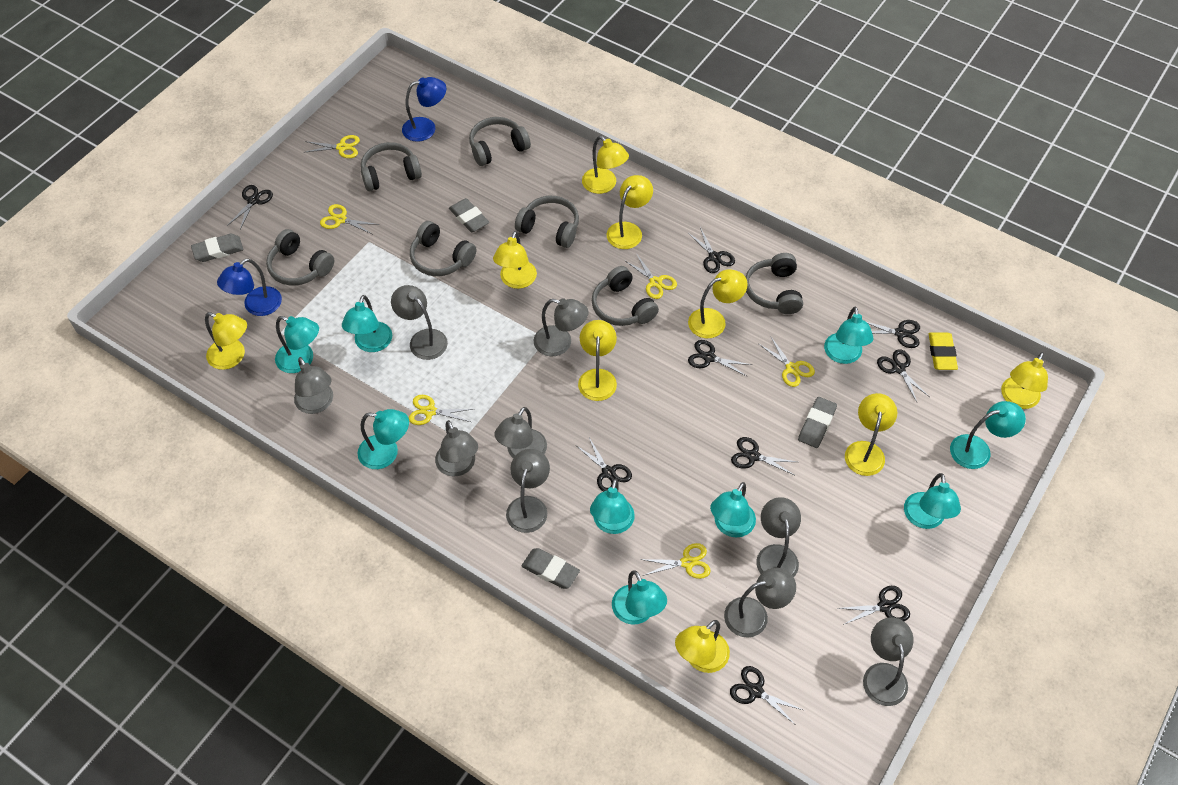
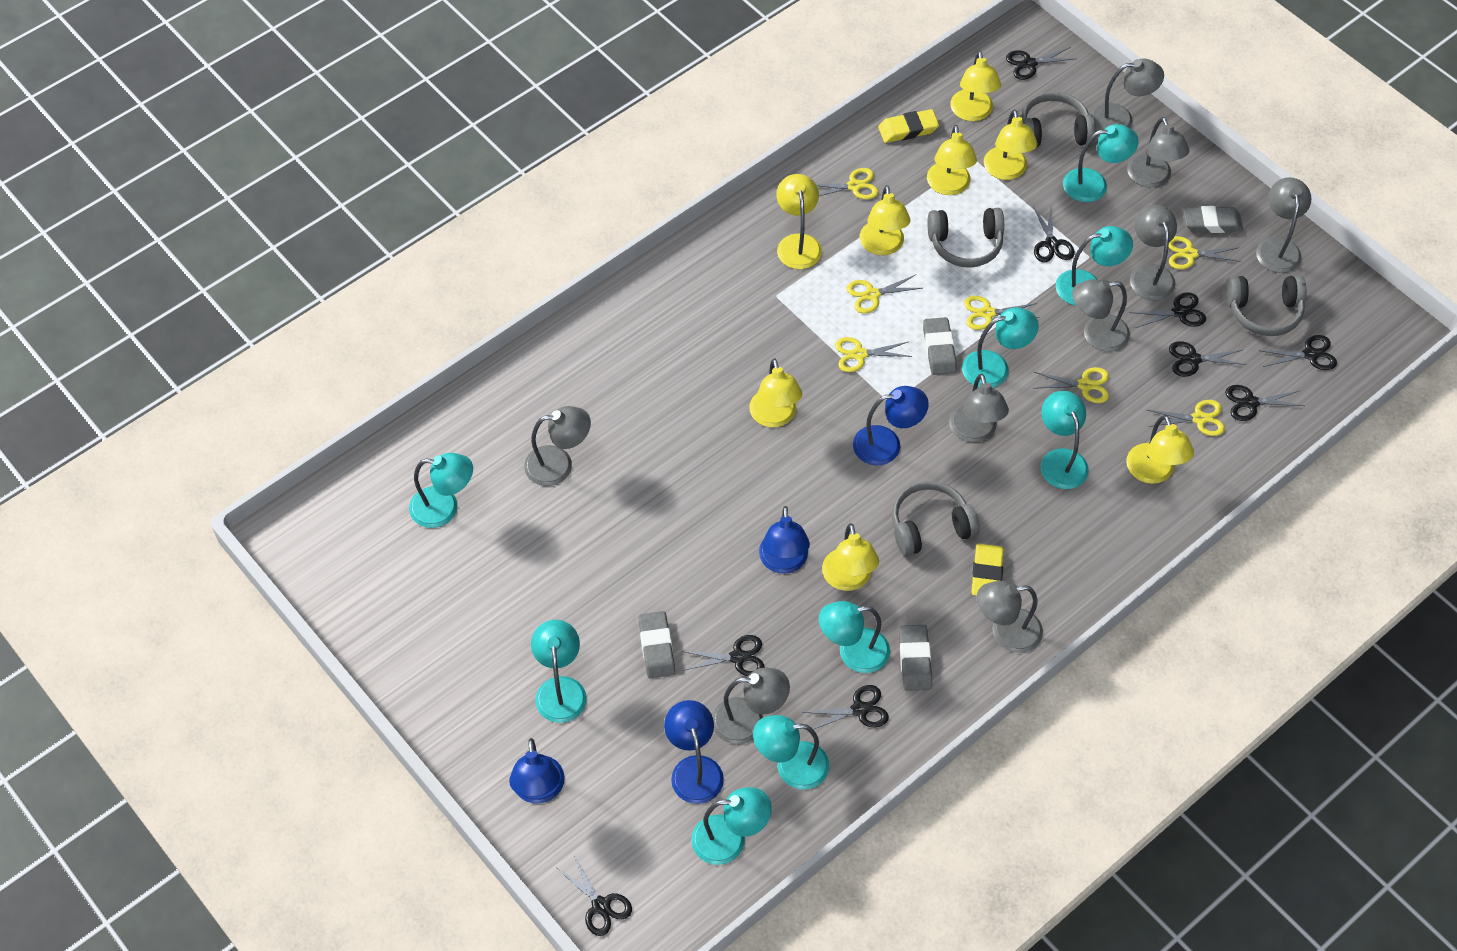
blue lamp: [217,258,282,316] [402,77,446,142] = 2 -> [509,738,565,804] [664,700,724,804] [759,506,810,574] [853,386,929,465] = 4
grey headphones: [266,229,334,286] [361,142,422,191] [410,221,476,276] [469,117,531,166] [515,196,579,248] [592,266,659,326] [745,253,803,314] = 7 -> [892,481,980,556] [928,208,1004,268] [1022,92,1096,148] [1225,276,1306,336] = 4
yellow eraser: [929,332,958,370] = 1 -> [878,109,939,143] [972,544,1004,596] = 2
yellow lamp: [205,312,247,370] [493,231,537,289] [578,320,617,401] [582,136,629,194] [606,175,653,249] [675,620,730,673] [688,269,747,338] [845,393,897,476] [1001,352,1048,409] = 9 -> [749,358,802,427] [777,174,822,269] [822,523,879,591] [860,185,911,255] [927,125,977,195] [950,50,1001,121] [984,109,1038,180] [1126,415,1194,484] = 8
yellow scissors: [305,135,360,158] [320,204,379,234] [409,395,473,425] [624,253,677,299] [640,543,711,579] [759,336,815,387] = 6 -> [816,168,878,200] [835,337,912,372] [847,275,922,314] [964,296,1040,330] [1033,367,1109,403] [1148,400,1225,436] [1169,236,1241,269] = 7

